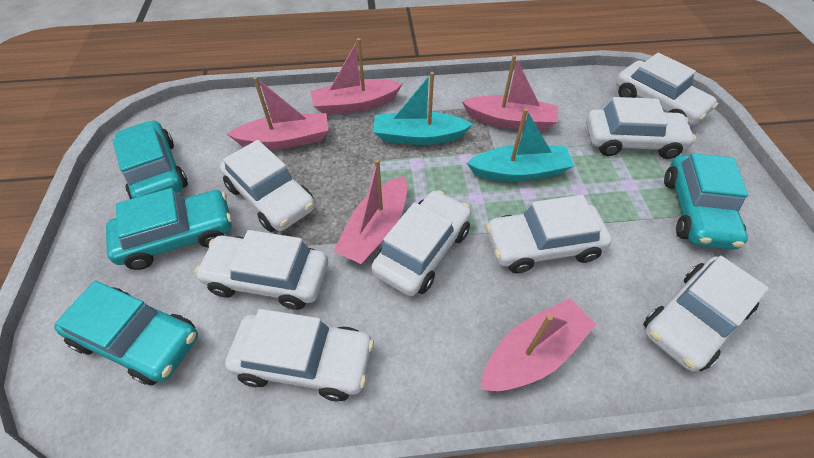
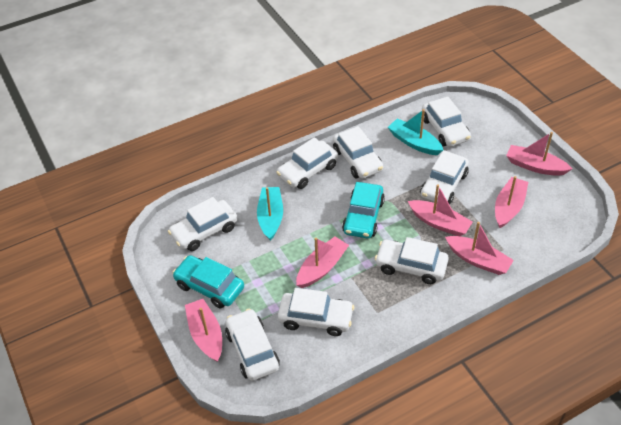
pink boat: [227,77,328,150] [310,38,403,115] [333,159,407,264] [462,55,558,131] [480,298,596,391] = 5 -> [185,299,222,362] [296,237,349,288] [408,184,473,236] [445,222,514,275] [495,176,528,228] [506,132,572,176] = 6
turquoise car: [54,281,198,385] [106,188,232,270] [112,120,188,199] [664,153,748,250] = 4 -> [172,255,244,308] [342,182,385,238] = 2

